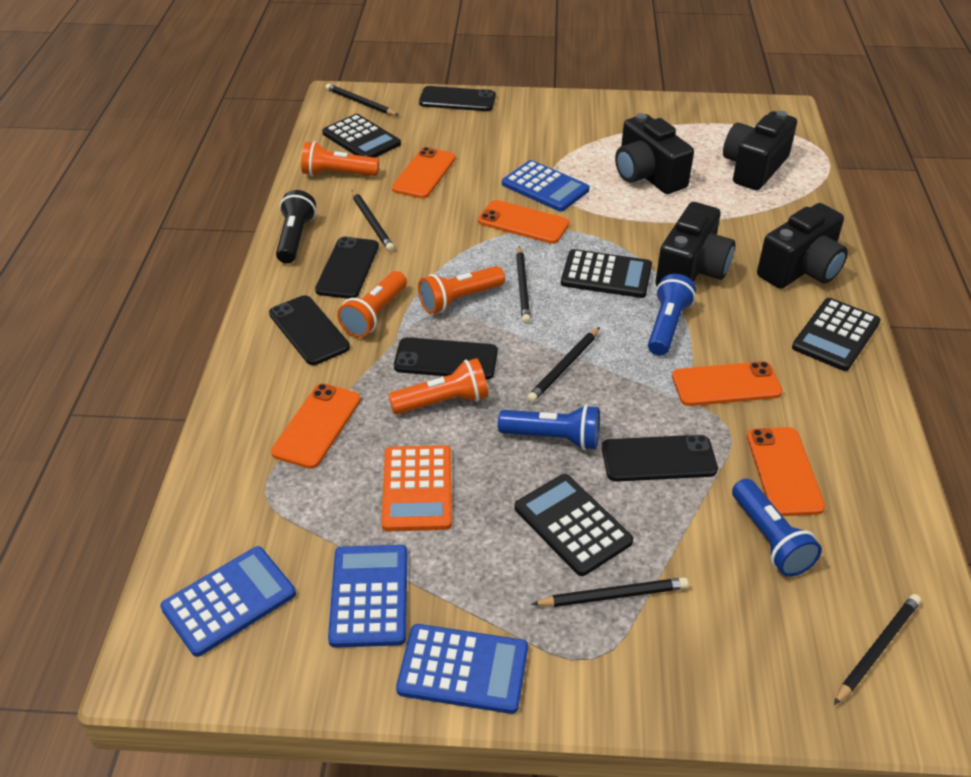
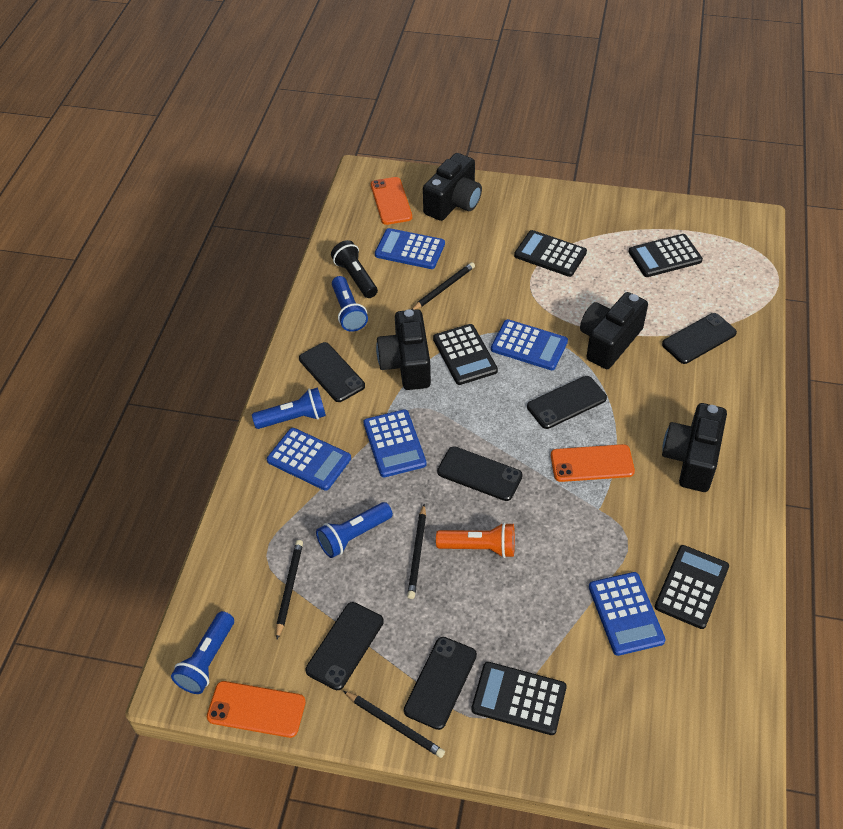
black calculator: [322,114,401,158] [515,474,633,576] [561,249,652,298] [792,298,881,371] = 4 -> [433,324,498,385] [471,662,567,735] [514,230,587,277] [629,234,703,277] [655,545,729,629] = 5
black pencil: [325,83,399,116] [352,190,394,251] [516,246,531,324] [527,327,600,403] [532,577,689,607] [834,594,921,705] = 6 -> [276,540,303,639] [343,691,445,758] [407,504,426,599] [411,262,475,310] = 4
black phone: [269,295,350,365] [315,237,379,299] [394,337,498,380] [419,86,496,111] [602,435,718,482] = 5 -> [299,342,365,402] [306,602,384,690] [404,637,477,730] [437,446,523,501] [527,376,607,429] [662,313,737,364] = 6
blue calculator: [160,546,296,657] [328,545,408,648] [396,624,528,714] [502,160,590,211] = 4 -> [267,428,351,491] [363,409,427,477] [375,228,445,269] [491,319,568,370] [589,572,666,656] = 5
blue flashlight: [498,404,600,450] [648,274,696,356] [732,479,822,577] = 3 -> [171,611,234,694] [252,387,326,429] [316,502,393,558] [332,276,368,332] = 4
orange calculator: [381,445,452,531] = 1 -> none = 0
orange flashlight: [301,141,379,176] [337,271,407,338] [388,358,489,414] [418,266,505,314] = 4 -> [436,522,515,558] = 1
orange phone: [271,383,361,469] [392,147,456,199] [478,200,569,244] [672,361,783,406] [747,427,825,516] = 5 -> [207,681,306,738] [371,177,412,225] [551,444,635,482] = 3

